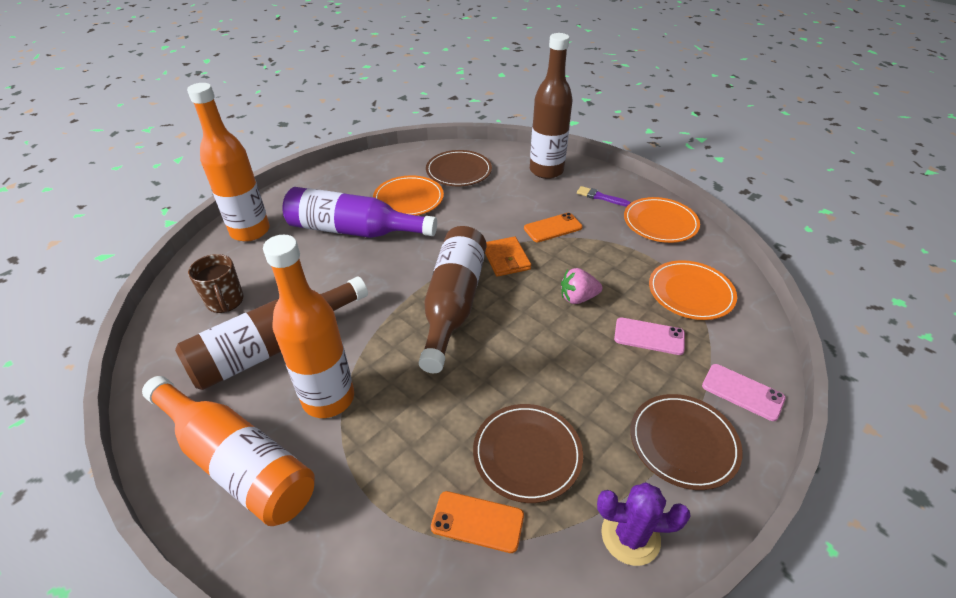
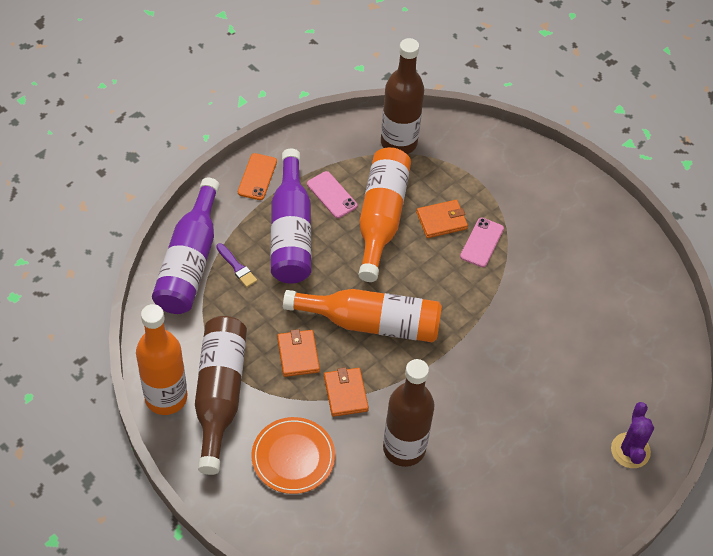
brown mug: [188,254,243,313] = 1 -> none = 0
brown plate: [426,150,492,186] [473,404,583,503] [630,394,743,490] = 3 -> none = 0
orange phone: [431,491,524,553] [524,213,583,242] = 2 -> [238,153,277,200] = 1
orange plate: [373,175,444,216] [624,197,700,243] [649,260,737,320] = 3 -> [251,417,335,494] = 1
orange wallet: [485,236,531,277] = 1 -> [277,329,320,377] [324,367,369,417] [416,200,468,238] = 3
pink strawberry: [561,268,602,304] = 1 -> none = 0
purple bottle: [282,187,437,238] = 1 -> [152,177,220,314] [271,148,311,283] = 2

